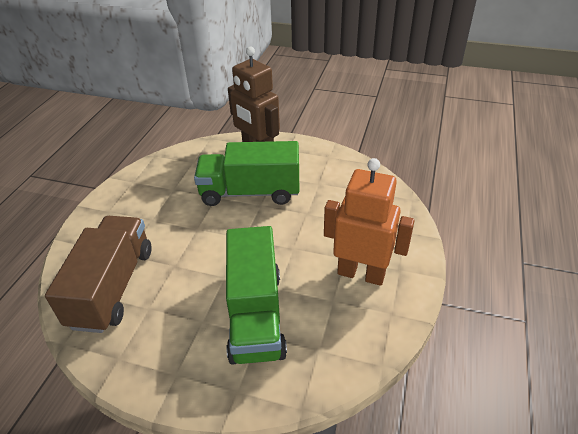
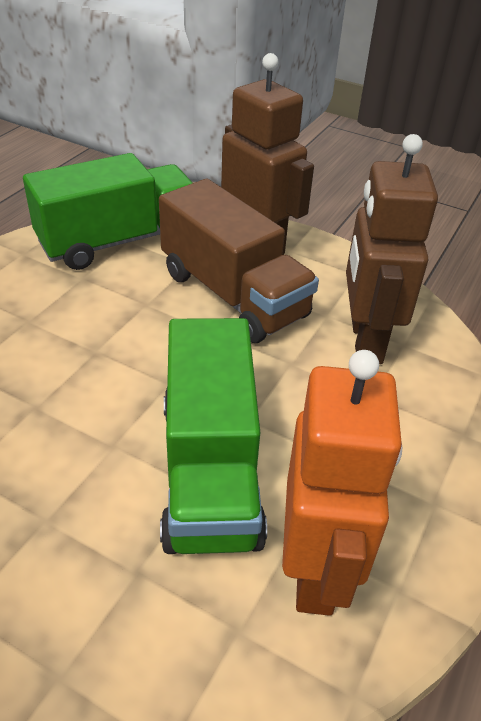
brown robot: [228,47,280,142] = 1 -> [221,53,314,255] [346,134,438,364] = 2

